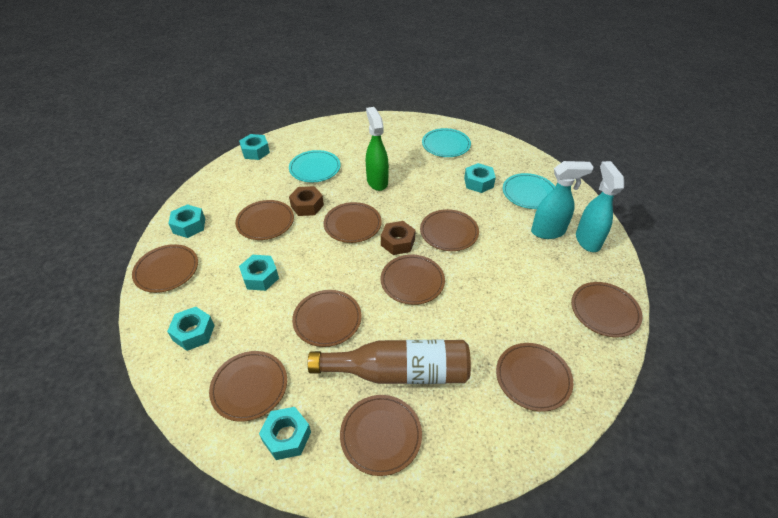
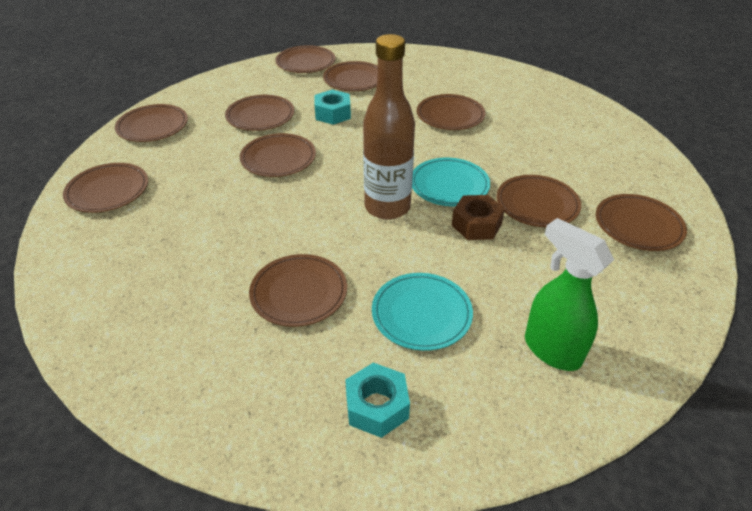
brown nut: [289,186,324,216] [381,221,416,255] = 2 -> [452,195,505,240] = 1
turquoise nut: [167,307,215,351] [168,204,205,238] [239,134,270,160] [239,255,279,291] [259,407,311,460] [464,163,496,193] = 6 -> [315,90,351,125] [345,363,410,438] = 2
turquoise plate: [289,150,341,182] [422,128,471,157] [503,173,555,209] = 3 -> [372,273,473,351] [412,158,490,206] = 2
turquoise spray bottle: [531,161,594,239] [576,161,624,252] = 2 -> none = 0

